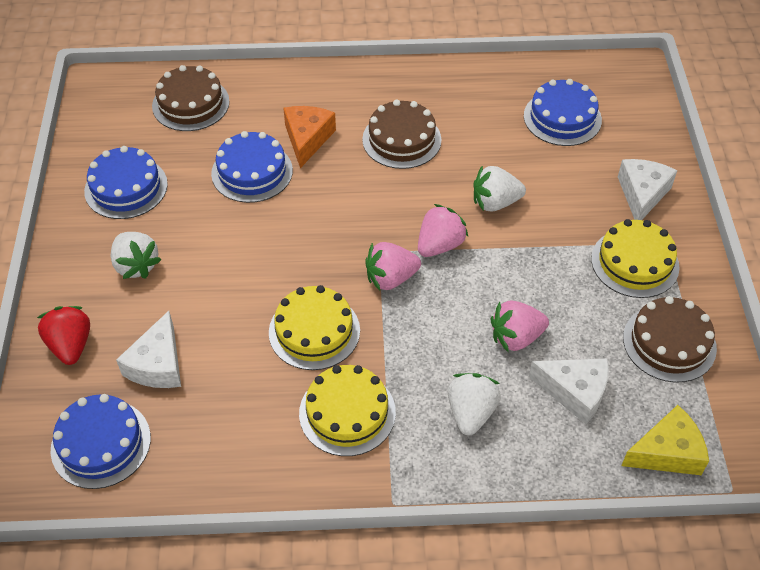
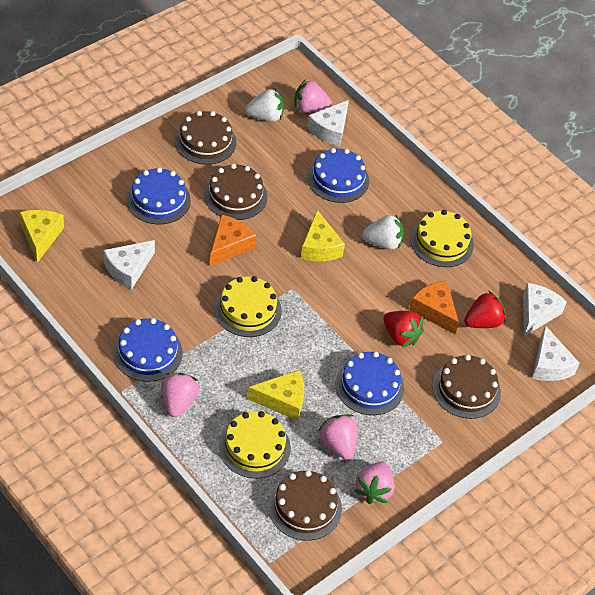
brown cake: [152,65,230,131] [362,99,442,169] [623,296,717,383] = 3 -> [175,111,236,165] [204,164,267,220] [268,470,342,541] [433,354,501,419] = 4
orange cheese: [283,106,336,168] = 1 -> [210,214,256,266] [409,281,459,334] = 2
pink strawberry: [365,242,421,291] [418,204,468,257] [491,300,549,353] = 3 -> [161,373,199,417] [294,79,332,113] [318,414,358,460] [354,462,395,504] = 4
red strawberry: [37,306,90,365] = 1 -> [383,311,424,348] [464,291,506,328] = 2
white cheese: [116,311,181,388] [529,358,609,424] [618,159,677,220] = 3 -> [104,240,155,290] [307,100,349,146] [523,283,567,336] [532,325,579,381] = 4
white strawberry: [111,232,161,279] [448,373,501,435] [473,165,526,211] = 3 -> [245,89,284,122] [362,215,404,250] = 2
yellow cheese: [621,405,709,475] = 1 -> [19,210,64,263] [247,370,304,421] [300,210,345,261] = 3

